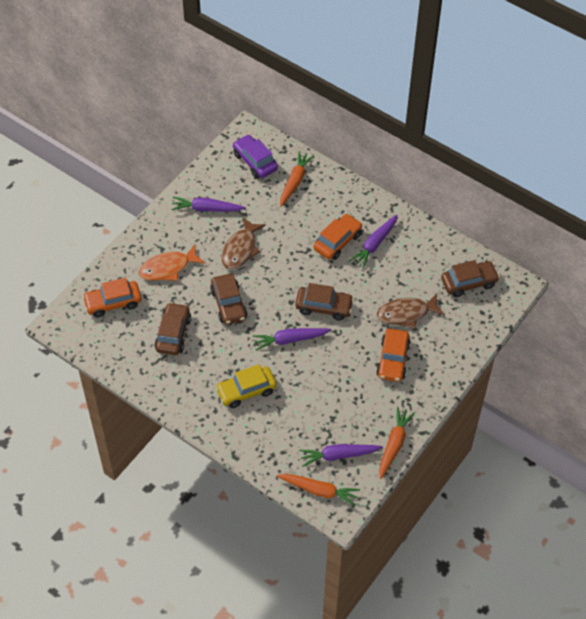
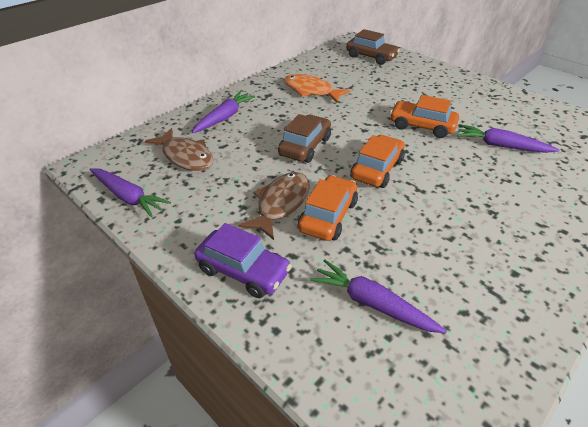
brown car: [154,302,191,355] [210,274,247,325] [295,283,354,321] [441,260,500,297] = 4 -> [278,114,331,163] [346,29,400,65] = 2
orange carrot: [277,474,360,506] [280,151,314,207] [379,407,415,479] = 3 -> none = 0
yellow car: [215,364,277,408] = 1 -> none = 0

